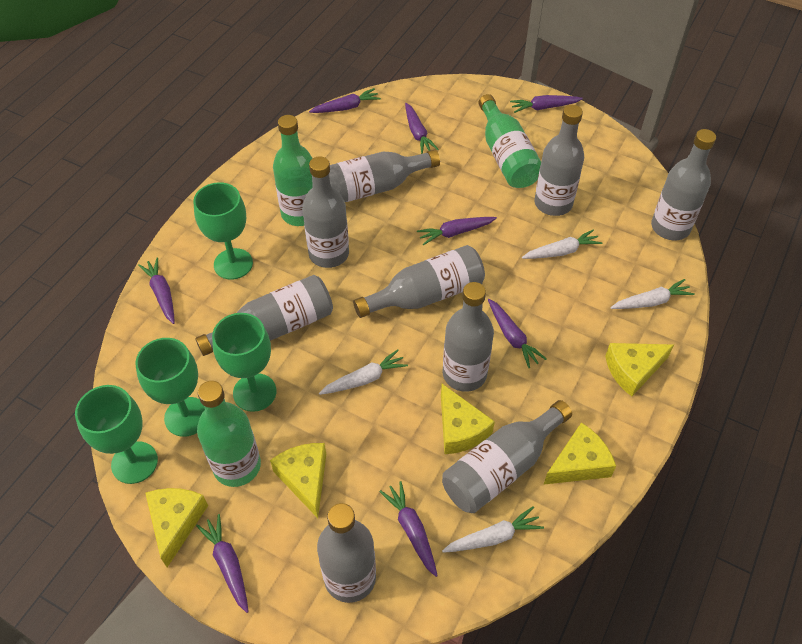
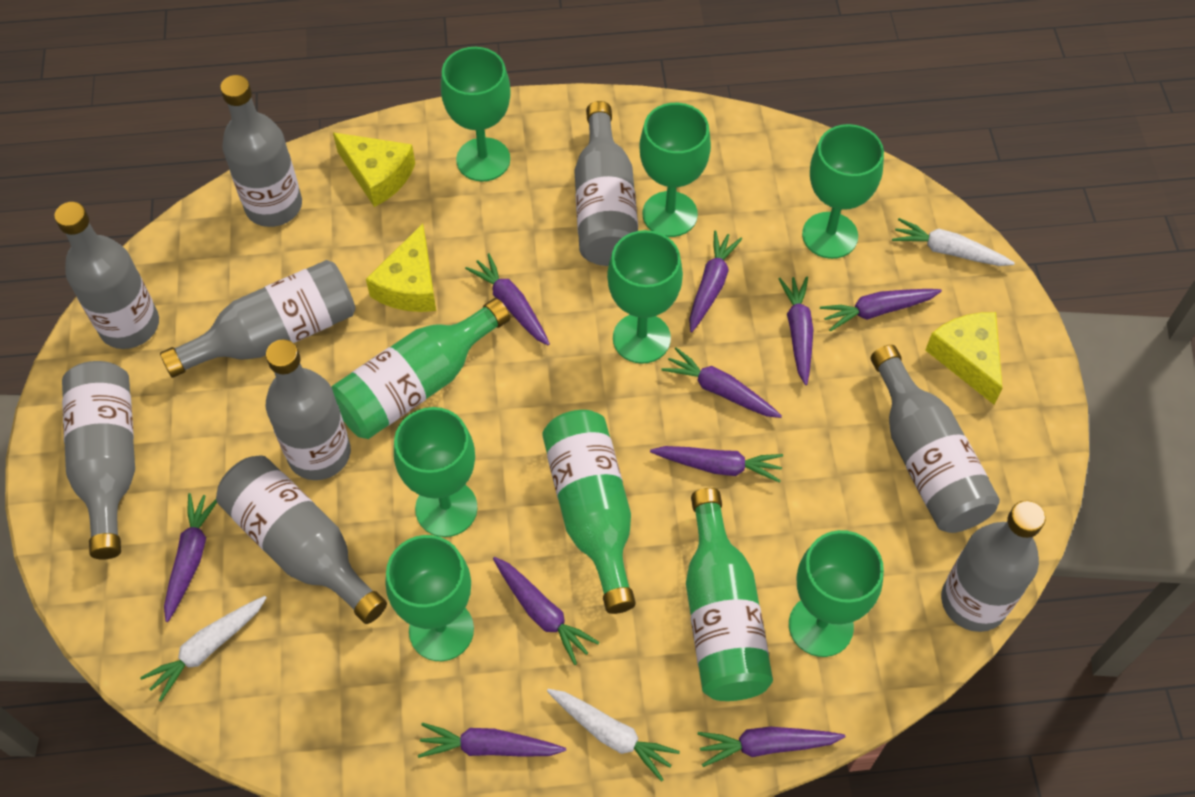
green goblet: [75,385,158,484] [135,338,205,437] [193,182,253,280] [212,313,276,412] = 4 -> [385,535,474,661] [394,407,478,537] [441,47,511,182] [607,230,683,364] [639,103,711,237] [789,530,884,657] [802,124,884,259] = 7
purple carrot: [138,258,175,324] [196,514,249,613] [309,88,381,113] [380,481,438,577] [405,103,439,154] [417,217,497,245] [488,299,547,368] [510,95,583,113] = 8 -> [164,493,217,622] [418,723,566,758] [465,253,550,346] [493,557,599,665] [650,446,783,483] [661,347,782,418] [689,230,742,332] [697,727,845,767] [778,276,814,385] [820,289,942,331] = 10
white carrot: [319,349,408,395] [442,506,544,553] [522,229,602,259] [611,279,695,309] = 4 -> [140,596,267,702] [547,689,680,782] [892,218,1015,266] = 3
yellow cheese: [145,488,208,567] [270,443,326,518] [441,384,495,454] [543,422,616,485] [605,343,674,397] = 5 -> [333,132,415,207] [366,224,436,312] [925,312,1003,405] = 3

